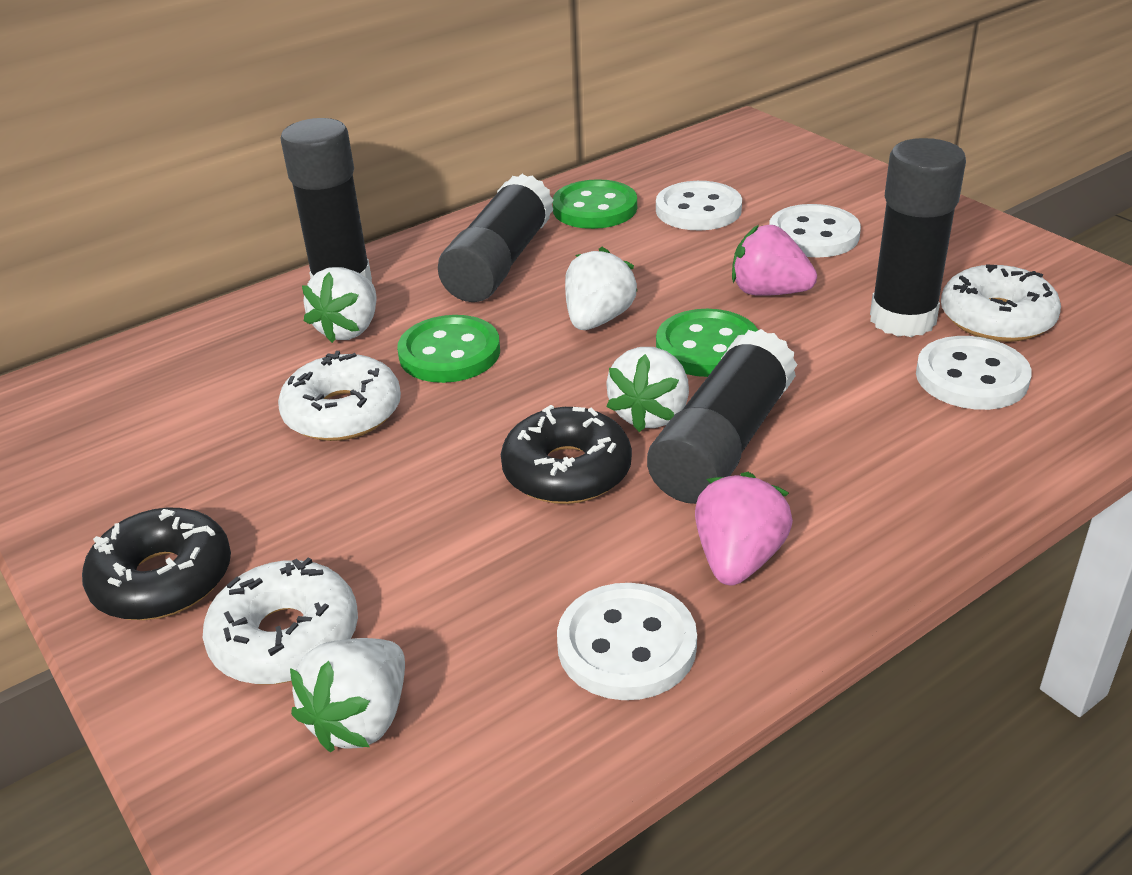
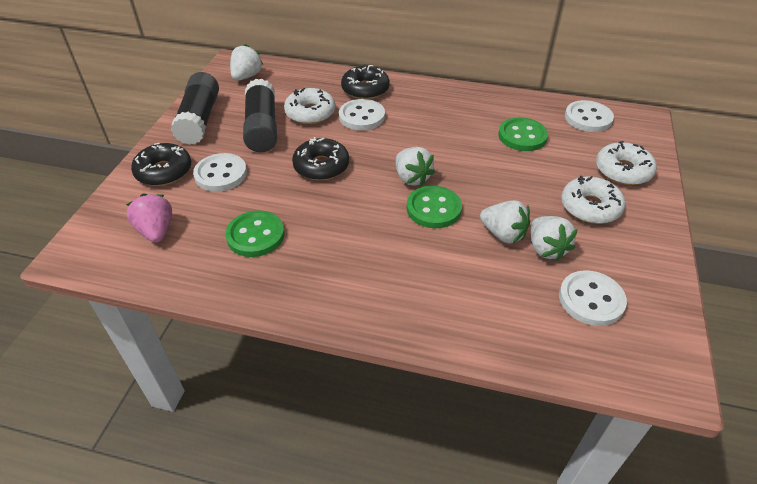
black donut: [82,507,231,620] [501,405,632,504] = 2 -> [131,143,191,186] [292,137,349,180] [341,65,390,99] = 3
black glue stick: [280,118,372,283] [438,174,554,302] [647,329,798,504] [870,138,966,337] = 4 -> [171,72,219,145] [243,79,277,153] = 2
pink strawberry: [695,472,793,585] [732,225,817,296] = 2 -> [126,194,172,243] = 1

